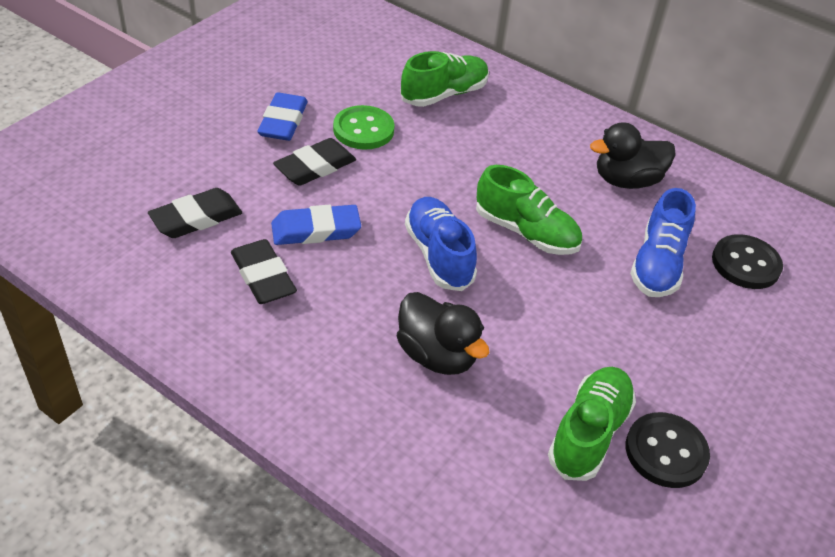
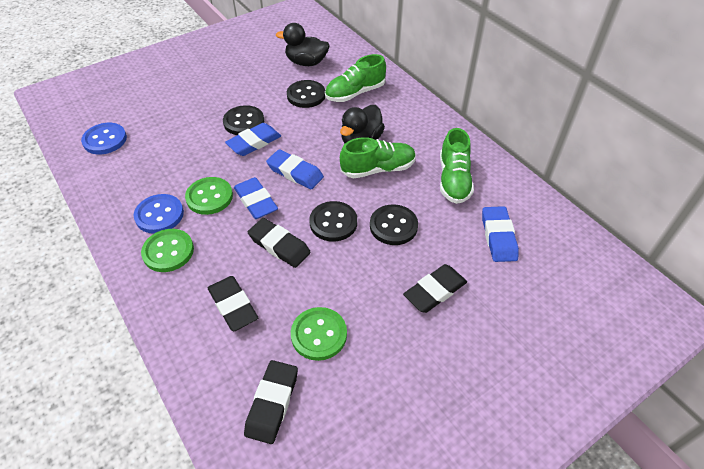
black button: [626,412,710,488] [712,234,783,289] = 2 -> [223,105,264,135] [287,80,325,108] [309,201,357,242] [370,204,418,245] = 4
black eraser: [148,188,242,238] [231,239,297,304] [273,138,356,186] = 3 -> [208,276,258,332] [244,360,298,444] [248,218,311,268] [403,264,467,313] = 4
blue button: none = 0 -> [81,123,127,154] [134,194,184,234] = 2
blue eraser: [257,92,308,141] [271,205,361,245] = 2 -> [225,123,281,156] [234,177,278,219] [266,149,324,190] [482,206,519,262] = 4
blue shoe: [405,197,477,291] [630,188,696,297] = 2 -> none = 0
green button: [333,105,395,150] = 1 -> [141,229,194,272] [185,177,233,215] [291,307,347,361] = 3

